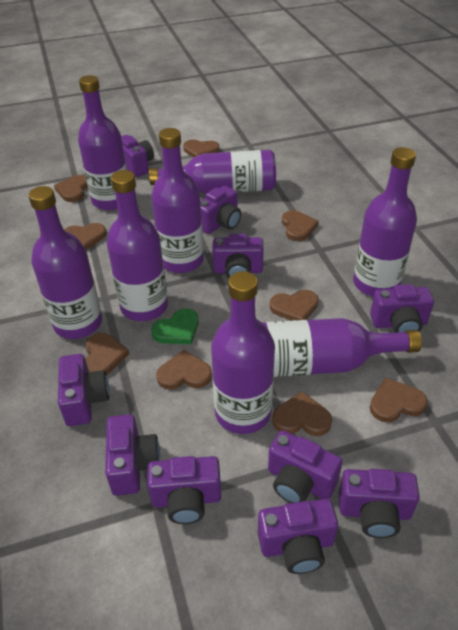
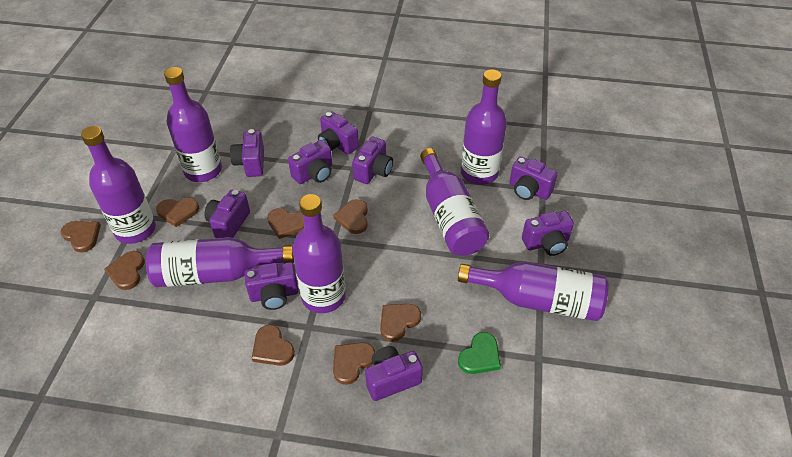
brown heart: [54,175,88,202] [64,223,107,250] [85,333,129,375] [156,350,212,390] [183,140,219,158] [270,290,319,320] [272,391,332,436] [282,210,319,241] [370,378,428,422] = 9 -> [61,221,101,253] [104,251,145,290] [156,198,199,227] [252,325,295,366] [267,208,304,239] [333,199,368,234] [333,343,375,385] [380,304,421,342] = 8
purple bottle: [28,186,102,339] [78,75,127,210] [107,170,168,321] [149,150,276,194] [151,128,204,273] [211,271,275,434] [263,318,422,377] [353,147,417,297] = 8 -> [81,126,156,244] [146,237,294,287] [164,67,222,182] [292,194,346,313] [420,148,489,256] [458,262,609,321] [461,69,507,185] = 7
purple camera: [58,354,109,426] [105,414,160,496] [121,135,154,177] [147,456,221,524] [200,186,241,234] [212,234,264,279] [258,499,338,574] [268,430,343,503] [339,469,420,538] [370,284,434,333] = 10 -> [204,190,250,238] [230,129,264,177] [244,262,299,310] [288,140,332,184] [318,111,359,155] [352,137,393,184] [365,346,423,401] [509,157,558,200] [522,211,574,256] = 9

